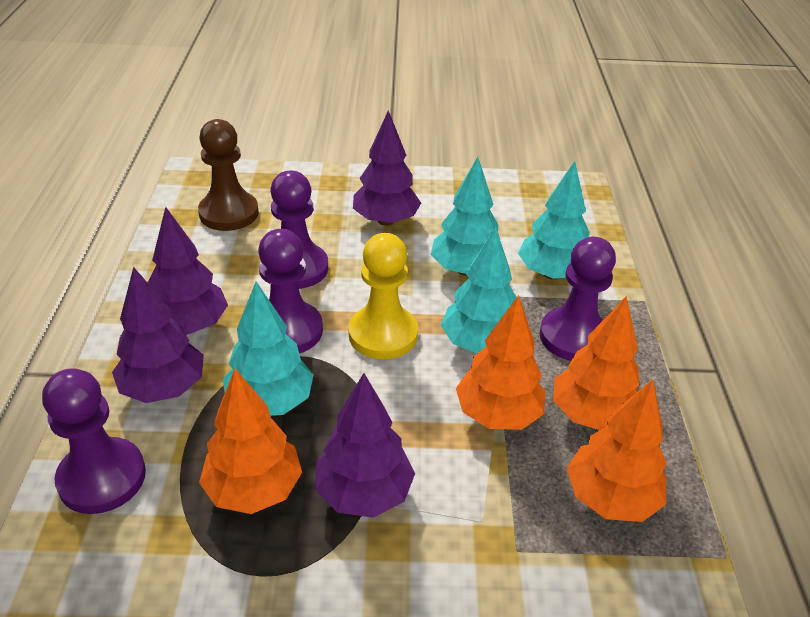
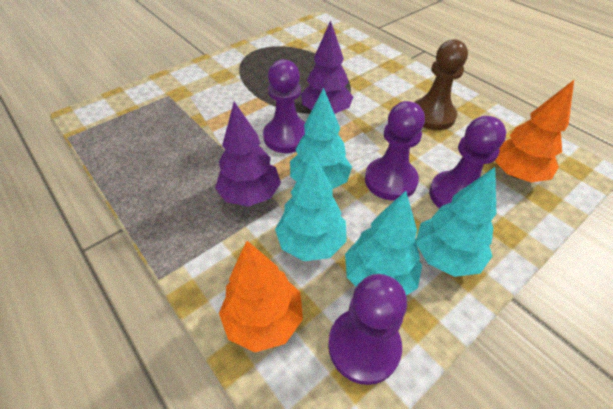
orange tree: [199,369,302,514] [456,295,546,430] [553,296,639,430] [567,379,667,522] = 4 -> [219,241,303,352] [495,80,574,182] = 2
purple tree: [112,267,204,403] [147,207,228,335] [315,373,415,518] [353,110,421,226] = 4 -> [215,101,281,207] [301,20,353,114] = 2
yellow pawn: [348,233,418,359] = 1 -> none = 0

